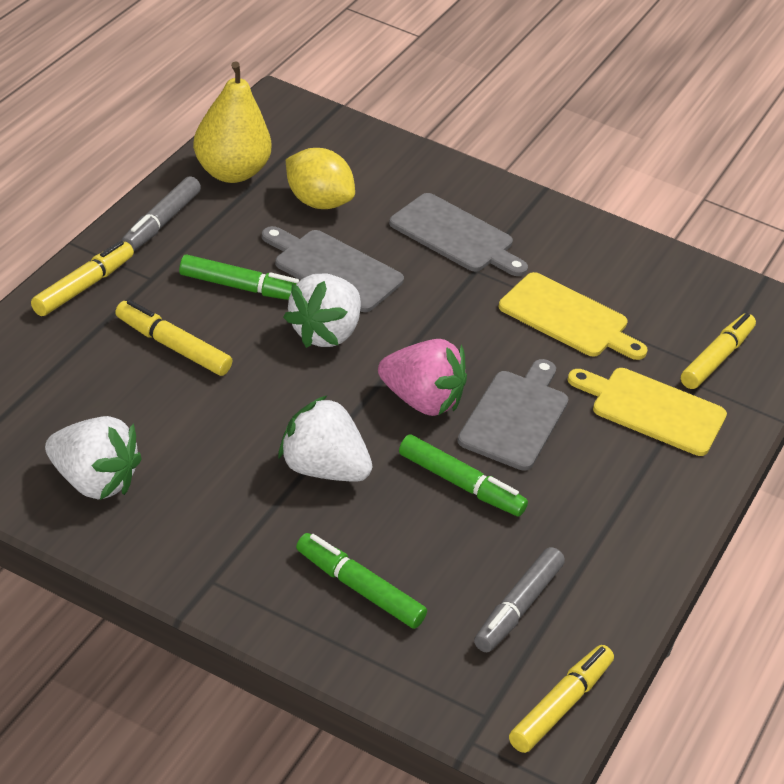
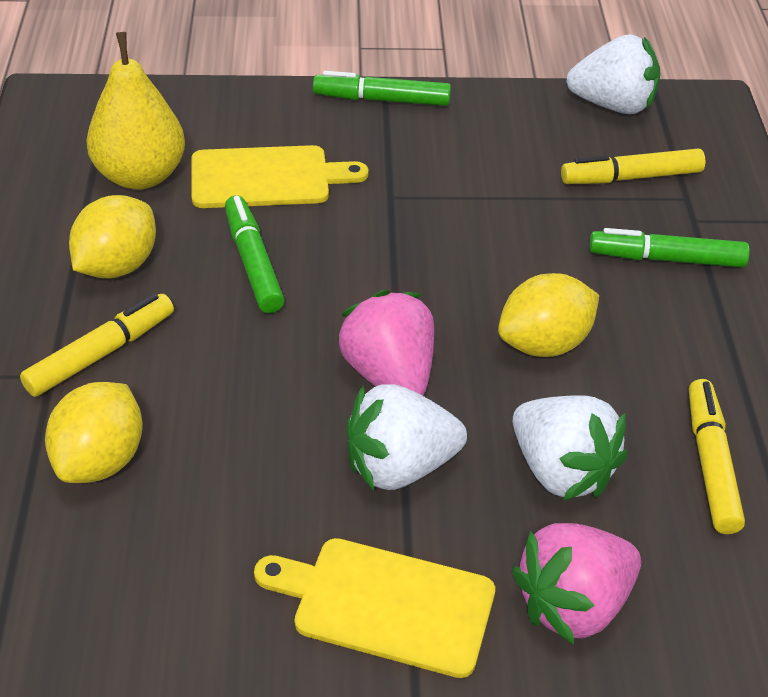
grey cutting board: [262,226,404,312] [389,193,528,276] [457,359,568,470] = 3 -> none = 0
grey marker: [121,176,201,251] [474,547,565,652] = 2 -> none = 0
pink strawberry: [378,339,467,416] = 1 -> [337,290,434,396] [512,523,641,644] = 2
yellow lemon: [286,148,355,209] = 1 -> [45,382,142,483] [69,195,156,279] [498,273,599,357] = 3
yellow marker: [31,241,134,316] [115,300,232,376] [509,645,614,753] [681,313,756,389] = 4 -> [20,294,174,397] [561,149,705,184] [689,379,745,534] = 3

